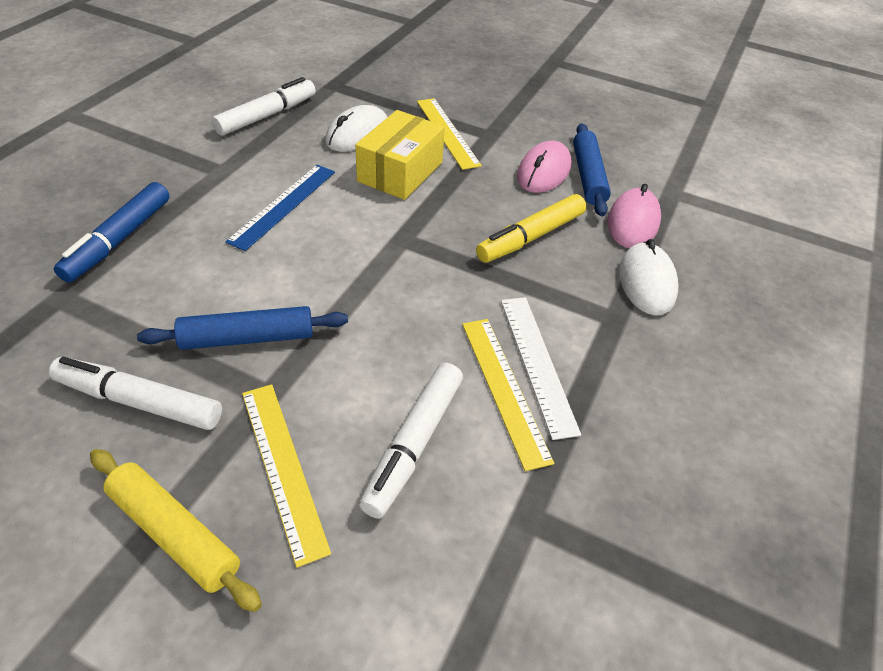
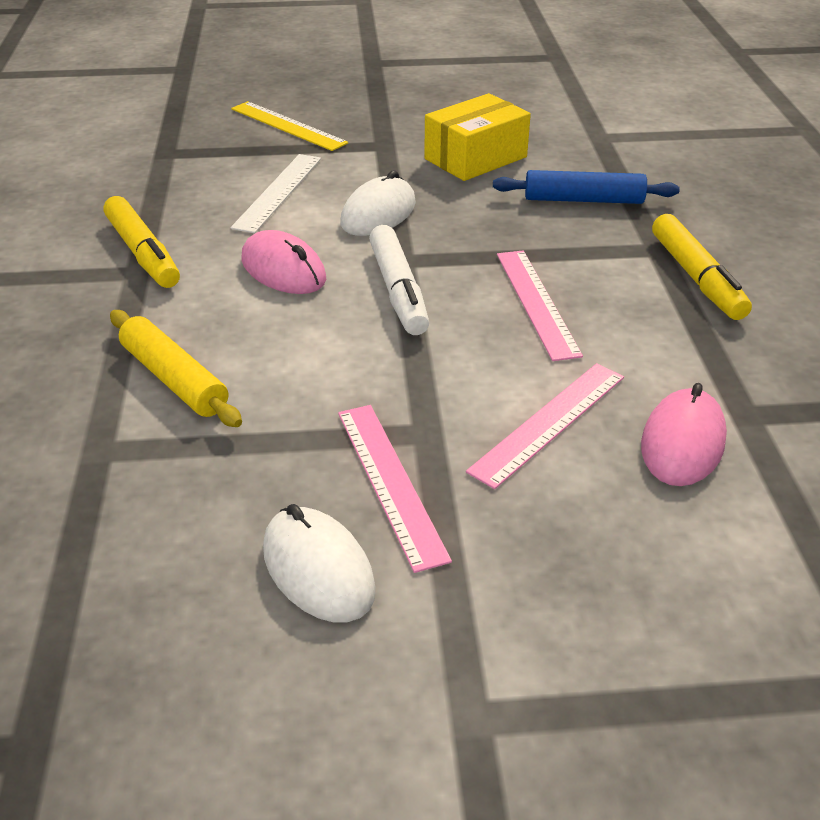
blue marker: [54,182,170,283] = 1 -> none = 0
blue rolling pin: [137,306,348,350] [573,123,611,216] = 2 -> [493,170,680,204] = 1
blue ruler: [225,165,335,251] = 1 -> none = 0
pink ruler: none = 0 -> [338,405,452,573] [466,363,624,489] [497,250,583,361] = 3
white marker: [49,357,222,430] [212,77,316,136] [359,363,463,519] = 3 -> [369,225,429,335] = 1
yellow marker: [476,194,586,263] = 1 -> [104,196,180,288] [652,214,752,320] = 2
yellow ruler: [242,384,331,568] [417,98,482,170] [462,319,554,471] = 3 -> [231,101,348,151] = 1

